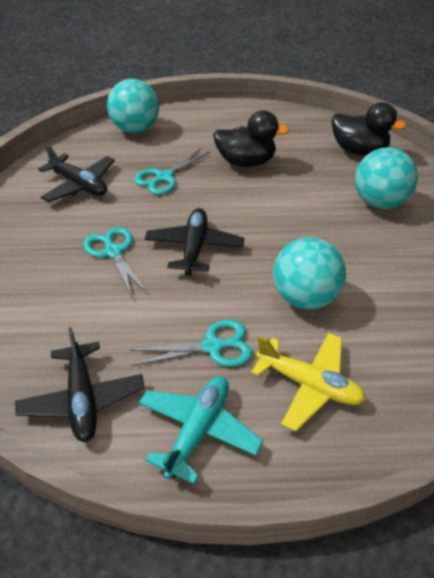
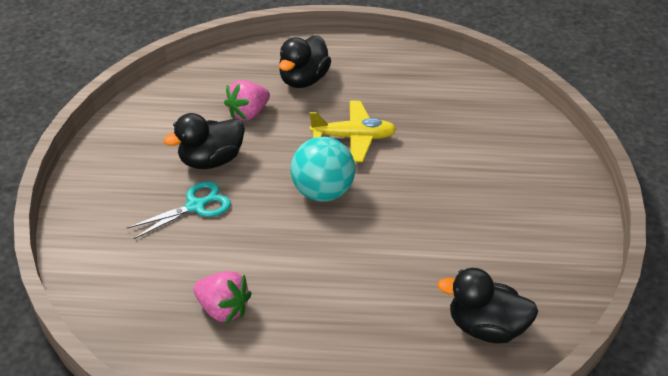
black duck: [213,110,290,167] [332,102,407,156] = 2 -> [164,113,245,169] [279,35,331,88] [437,268,538,343] = 3
black plane: [15,327,145,442] [38,144,115,203] [145,208,244,276] = 3 -> none = 0
pink strawberry: none = 0 -> [194,271,252,324] [224,80,270,121] = 2
turquoise ball: [107,79,159,133] [273,237,346,309] [355,147,418,209] = 3 -> [290,137,355,202] = 1
turquoise plane: [139,376,263,484] = 1 -> none = 0
turquoise scissors: [83,227,148,297] [130,319,252,367] [134,148,210,195] = 3 -> [127,181,231,239] = 1

